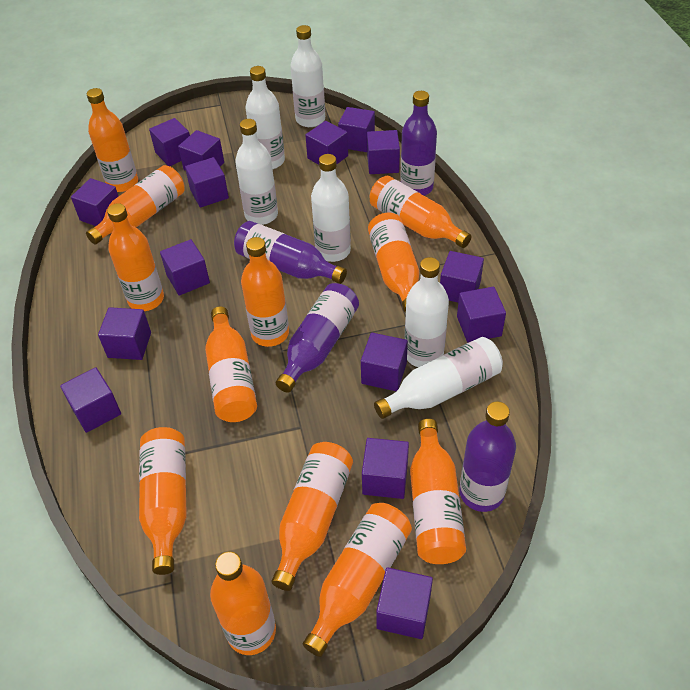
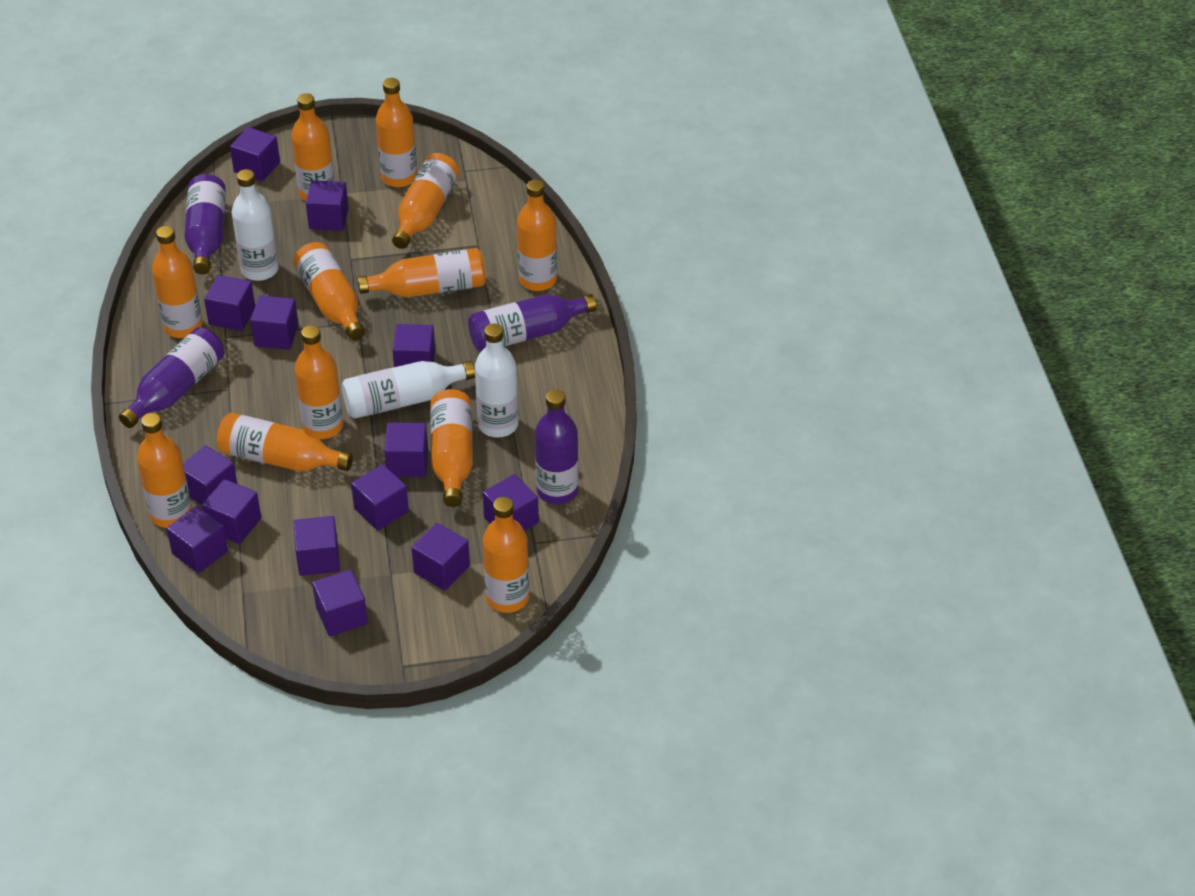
purple cube: [60,367,121,433] [71,178,119,226] [98,307,151,360] [149,118,190,166] [160,239,210,296] [178,130,224,171] [185,157,229,208] [305,121,348,165] [338,107,375,152] [361,333,408,391] [362,438,409,499] [367,130,400,174] [376,567,433,639] [440,251,484,303] [457,287,506,343] = 15 -> [167,506,228,574] [183,445,237,505] [202,479,261,544] [204,275,255,331] [230,127,280,182] [250,295,298,350] [293,516,340,576] [306,180,349,231] [312,569,368,636] [351,464,409,531] [384,423,428,477] [393,324,435,367] [412,523,470,591] [483,474,539,531] = 14
white bottle: [235,119,278,225] [246,66,285,169] [290,25,325,127] [311,154,351,262] [374,337,503,419] [405,257,449,367] = 6 -> [231,169,279,281] [342,361,475,419] [475,324,519,437] = 3

